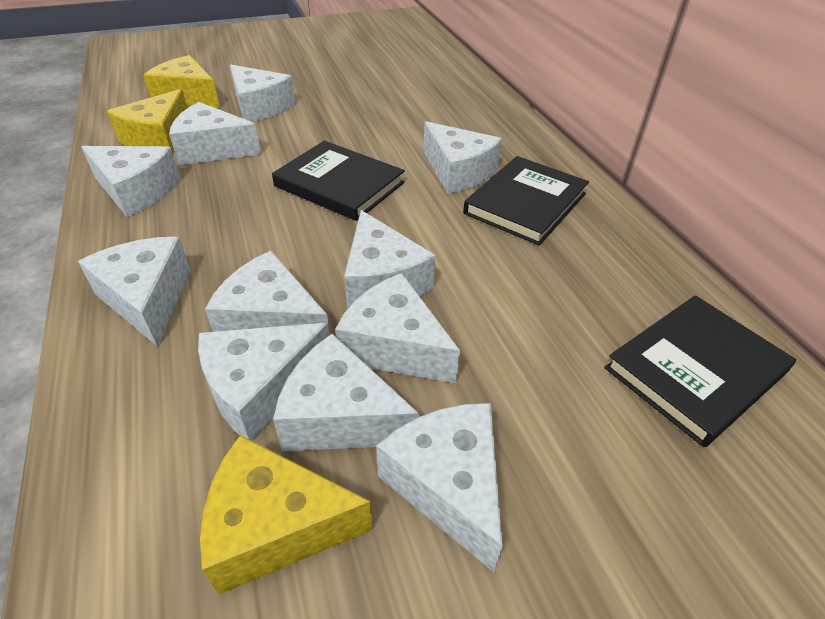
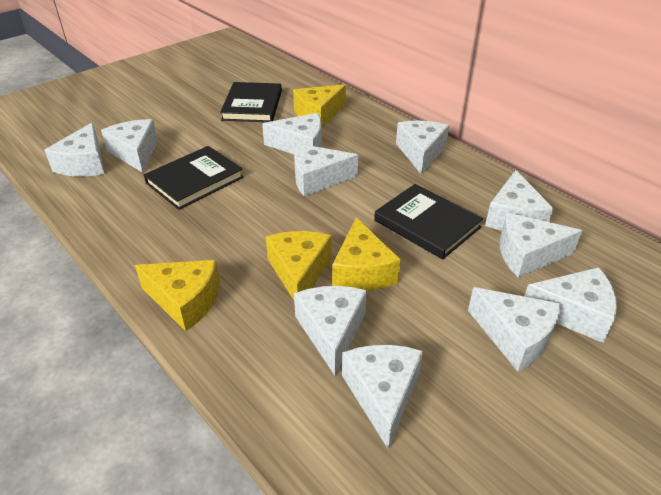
yellow cheese: [107,89,187,154] [143,55,220,109] [200,435,373,595] = 3 -> [135,260,220,331] [266,231,332,300] [293,84,346,127] [332,217,401,291] = 4

